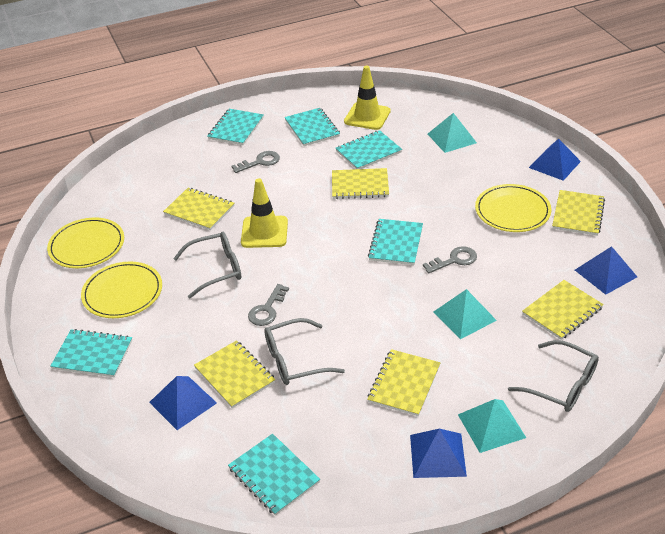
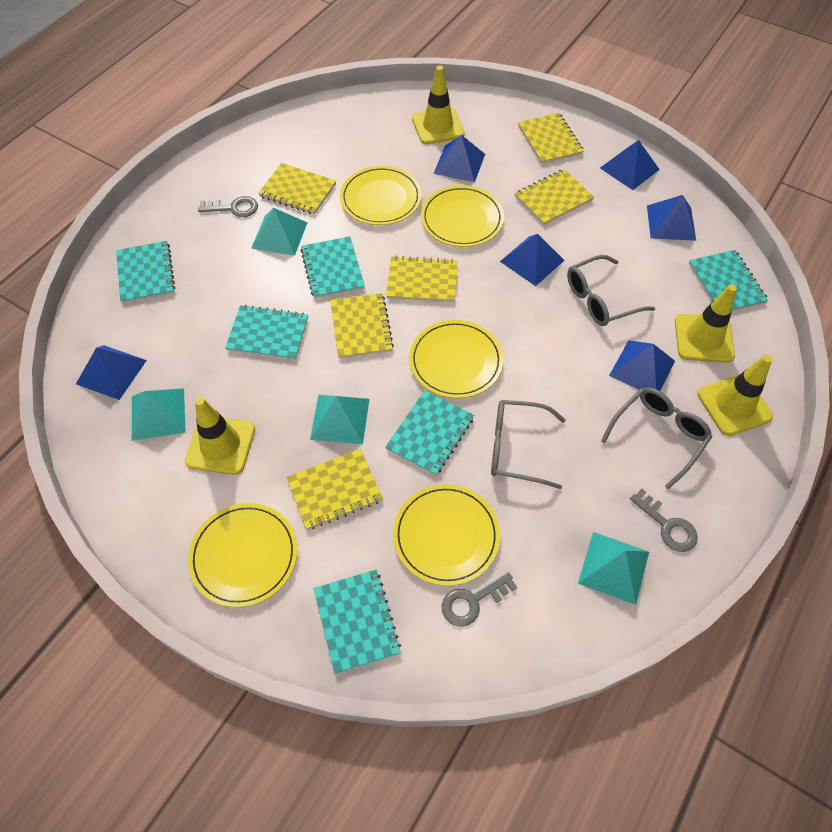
blue pyramid: [149,376,217,430] [410,429,467,478] [529,138,581,181] [575,246,637,295] = 4 -> [76,345,147,400] [433,135,485,183] [500,234,565,286] [600,140,660,190] [609,340,675,391] [647,195,696,241] = 6
turquoise pyramid: [428,113,477,153] [433,289,497,339] [458,399,526,453] = 3 -> [132,388,186,441] [251,208,307,256] [310,395,369,444] [578,532,649,605] = 4
yellow plate: [47,218,124,268] [81,262,162,318] [475,184,552,232] = 3 -> [188,503,297,607] [340,166,422,225] [393,484,500,586] [409,320,503,398] [421,185,504,247] = 5
yellow traffic cone: [241,178,288,248] [344,66,391,130] = 2 -> [185,397,255,475] [412,66,465,144] [675,284,737,363] [697,355,773,436] = 4

